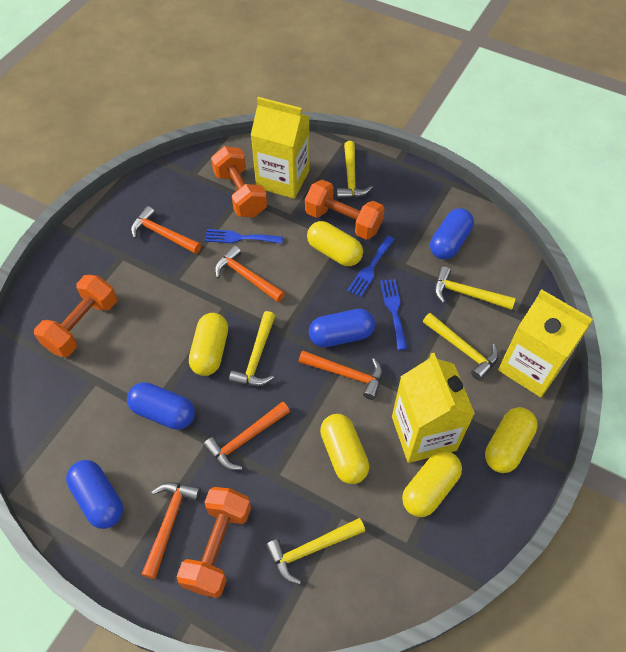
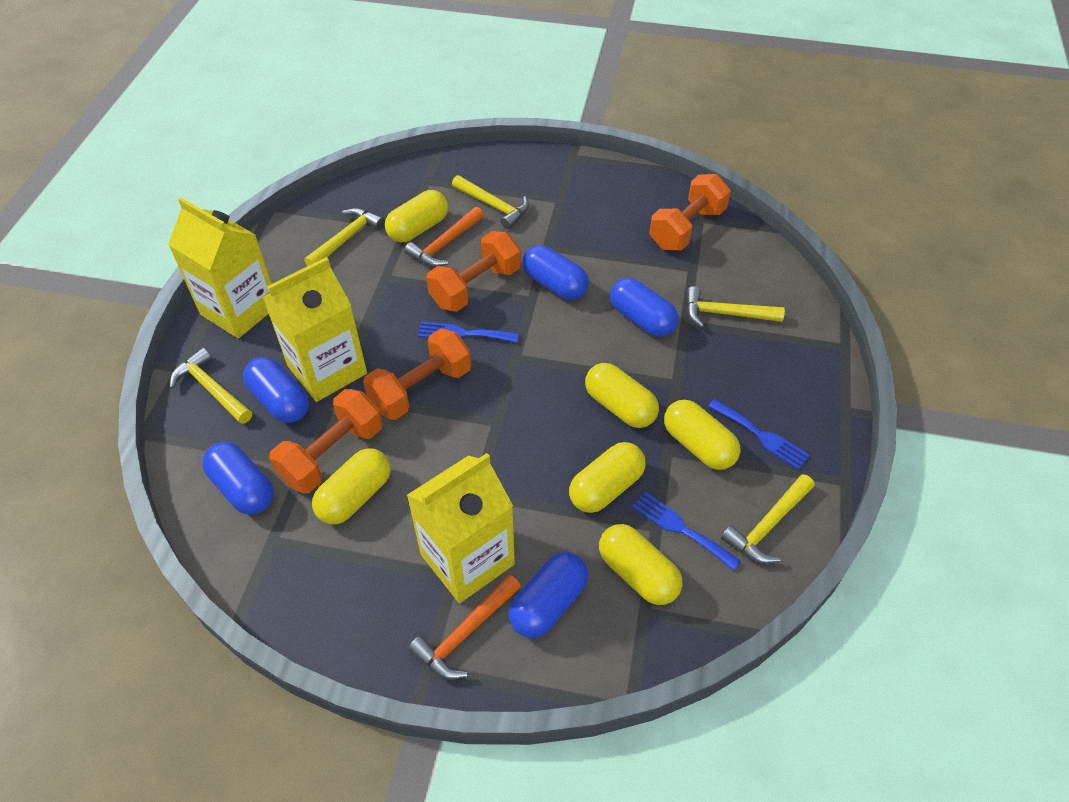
blue capsule: [66,460,123,529] [127,382,195,430] [309,309,375,347] [430,208,474,260] = 4 -> [202,442,274,515] [243,357,309,423] [509,552,588,638] [523,245,589,300] [610,278,678,337] = 5
orange hammer: [131,206,201,254] [141,482,201,579] [203,401,290,470] [215,245,285,302] [298,351,383,400] = 5 -> [404,207,484,267] [408,575,521,680] = 2
yellow capsule: [189,313,228,376] [307,221,363,266] [320,414,369,484] [402,451,462,517] [485,407,538,473] = 5 -> [312,448,390,524] [385,190,448,242] [569,442,646,513] [585,363,659,428] [599,524,683,605] [664,400,741,470] = 6

